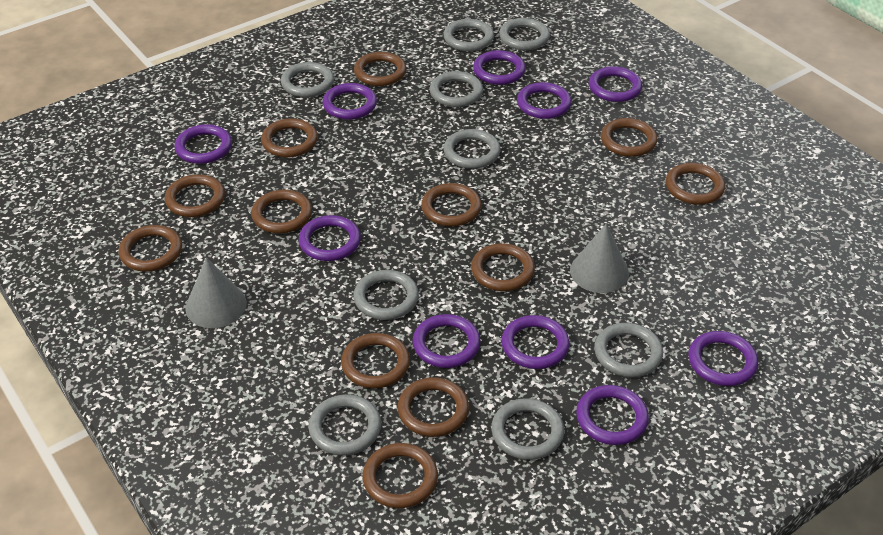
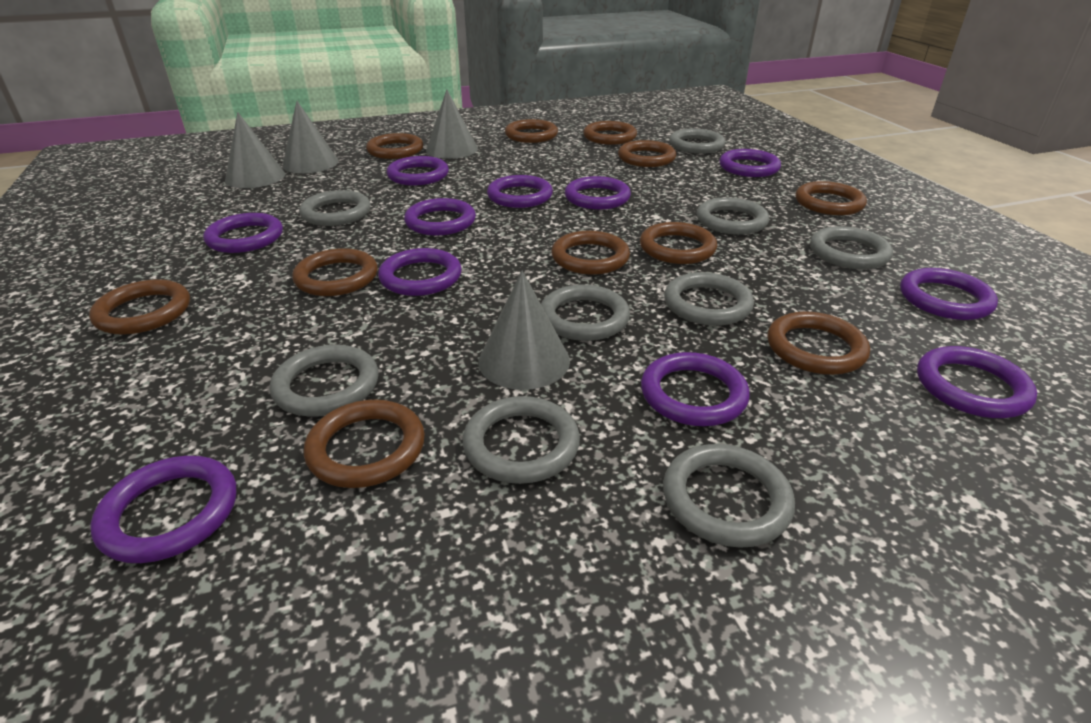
brown ring: [119,225,182,271] [165,174,225,217] [251,190,312,233] [261,119,318,157] [341,333,410,388] [354,52,406,86] [363,443,438,508] [398,377,469,437] [421,183,481,226] [471,243,535,291] [601,118,657,157] [666,163,725,205] = 12 -> [89,279,190,335] [292,248,378,296] [304,400,425,488] [366,133,423,159] [505,119,558,143] [552,231,630,275] [583,121,637,145] [618,140,676,167] [640,222,717,264] [768,312,870,375] [795,181,867,215] = 11
grey cone: [185,257,247,328] [570,224,629,293] = 2 -> [225,112,285,188] [282,101,339,173] [426,89,478,159] [479,271,570,390] = 4
purple ring: [175,124,232,164] [299,215,361,261] [323,83,377,120] [413,314,481,368] [473,50,526,85] [501,315,570,369] [517,82,571,119] [576,385,649,445] [589,66,642,102] [688,331,758,386] = 10 -> [90,456,236,563] [203,213,283,253] [378,248,462,296] [387,156,449,185] [404,198,476,236] [487,175,553,208] [565,176,631,209] [641,352,750,426] [719,149,781,177] [900,268,998,320] [917,346,1037,418] = 11

